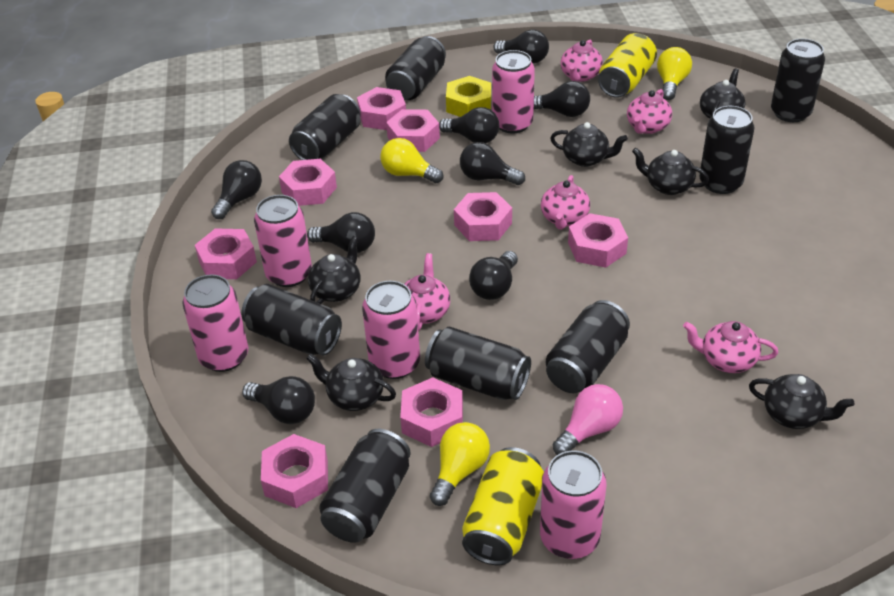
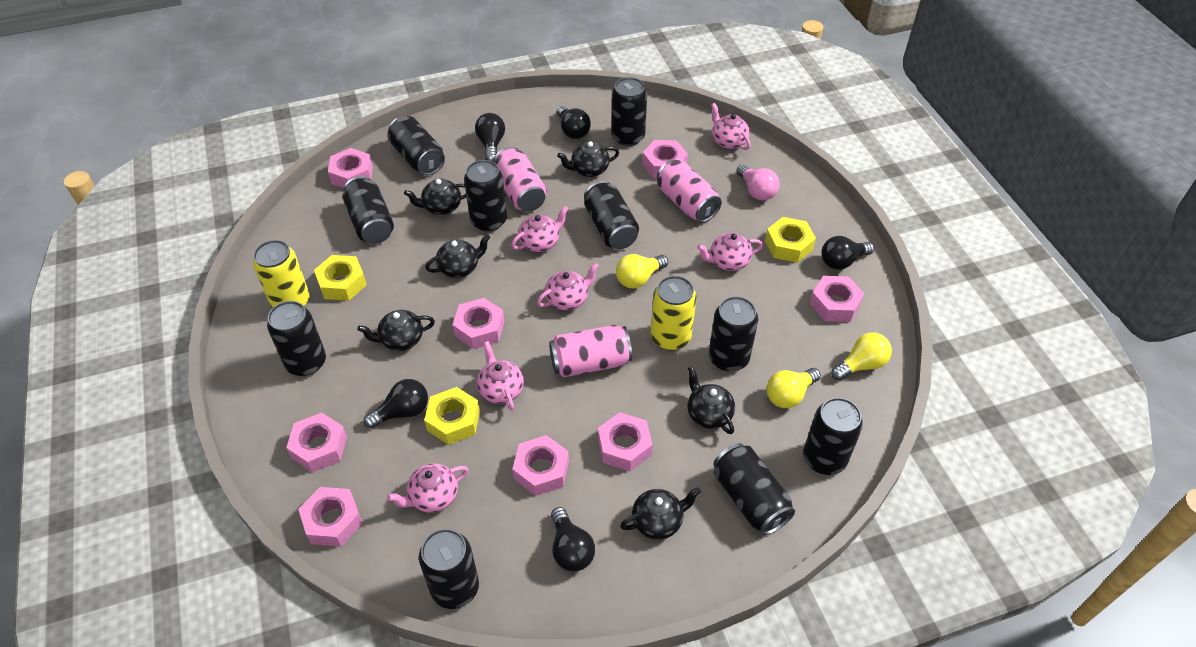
black can: [241,284,342,355] [289,94,361,160] [319,429,411,543] [385,36,446,100] [425,326,531,400] [546,300,630,393] [699,106,755,194] [771,39,825,122] = 8 -> [267,301,326,376] [343,176,394,244] [388,116,445,175] [419,529,479,609] [464,160,507,232] [584,181,639,249] [611,77,647,146] [709,296,758,372] [714,443,795,535] [803,397,863,475] = 10
black light bulb: [211,160,262,219] [242,376,315,424] [307,212,375,253] [439,107,499,143] [460,142,525,185] [469,251,518,300] [493,30,549,64] [534,81,590,117] = 8 -> [363,379,428,428] [475,113,505,162] [551,507,595,572] [557,106,591,139] [821,236,874,270] = 5
pink can: [182,274,249,372] [254,195,312,287] [362,281,420,379] [492,50,535,134] [540,450,607,559] = 5 -> [493,147,547,212] [549,325,632,377] [657,160,722,223] = 3
pink teapot: [404,253,450,331] [541,175,590,230] [561,40,603,82] [627,89,672,134] [683,321,778,373] = 5 -> [387,463,469,513] [477,341,524,411] [511,206,568,252] [537,263,599,310] [697,233,763,271] [711,103,751,150] = 6
yellow nut: [446,76,491,117] = 1 -> [314,255,367,301] [424,387,480,445] [765,217,816,263] = 3

